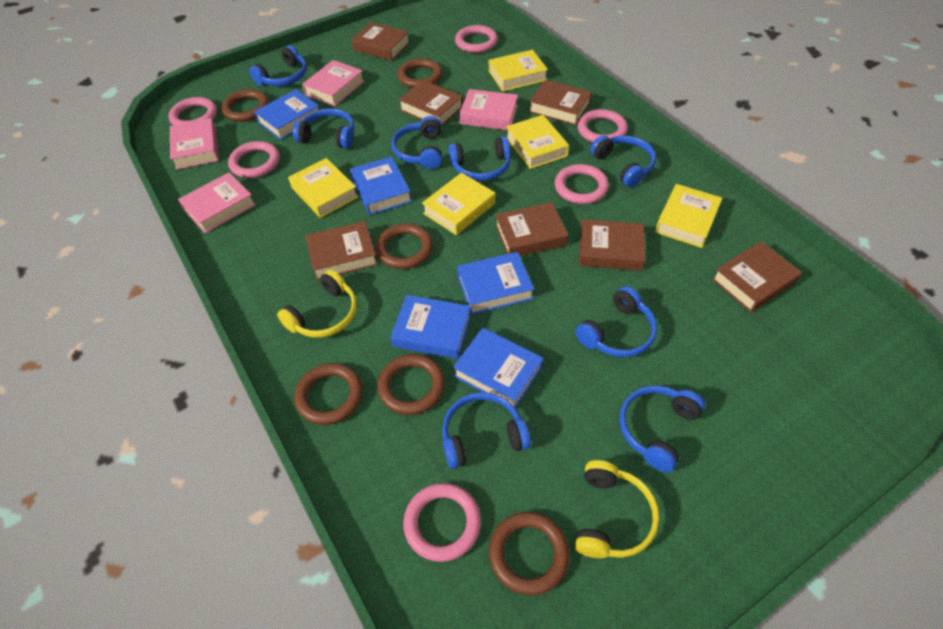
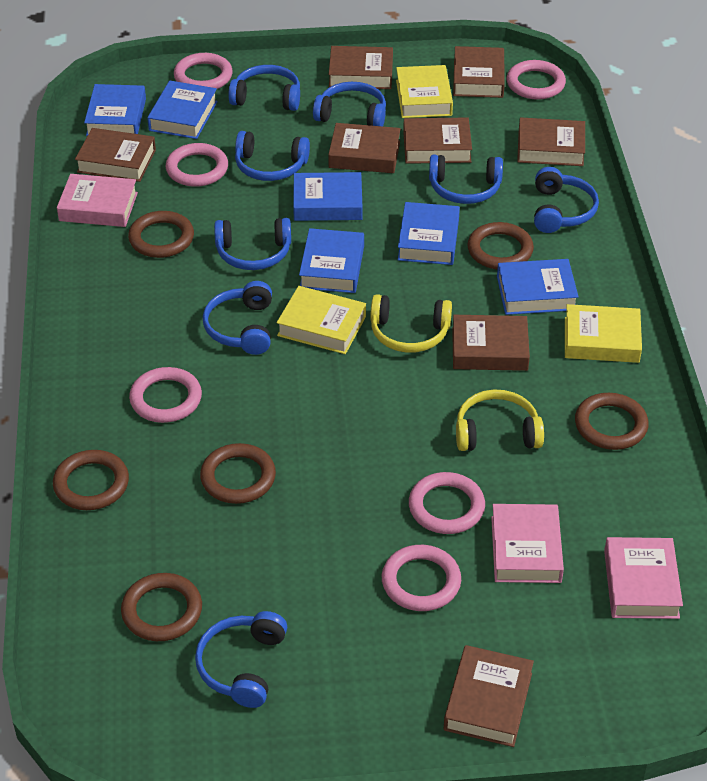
blue book: [254,89,319,140] [350,156,412,215] [391,295,471,359] [453,328,543,408] [457,252,534,315] = 5 -> [84,84,146,136] [147,81,218,139] [293,172,362,221] [299,228,364,293] [398,202,460,265] [497,259,579,315] = 6
brown book: [306,221,378,280] [351,22,410,61] [399,80,463,125] [495,202,568,256] [529,79,592,126] [579,219,646,271] [712,241,802,313] = 7 -> [75,128,156,182] [328,123,401,173] [329,46,393,89] [403,118,472,164] [444,645,534,747] [452,315,530,371] [453,46,505,98] [517,117,585,166] = 8
pink book: [170,118,219,170] [178,172,256,233] [302,60,364,107] [459,89,518,130] = 4 -> [57,174,138,227] [491,504,564,583] [604,537,683,619] = 3
yellow book: [288,158,358,218] [422,173,495,235] [489,50,548,92] [506,115,569,169] [655,184,722,248] = 5 -> [277,286,366,354] [396,65,453,118] [565,304,642,363] = 3

